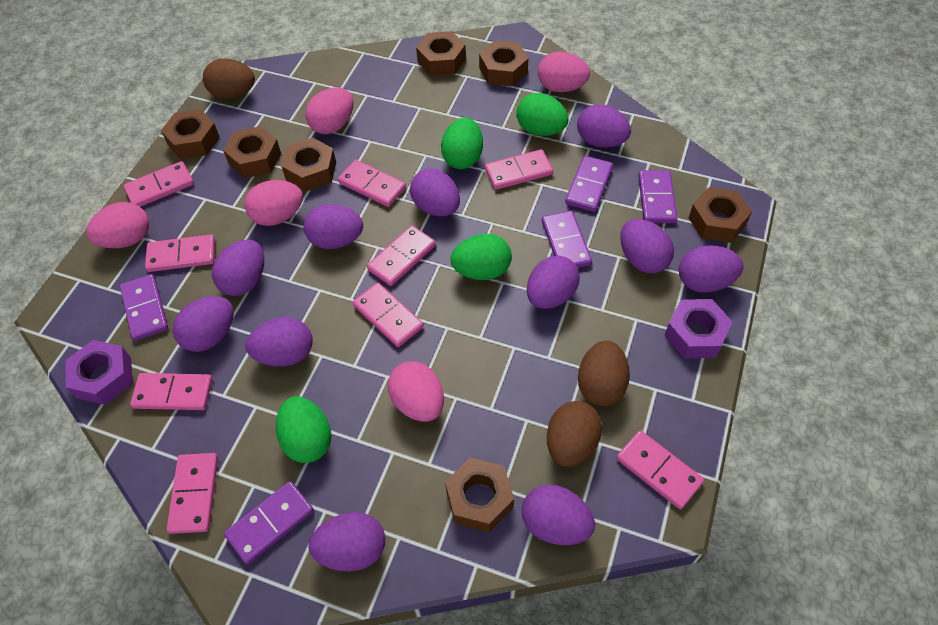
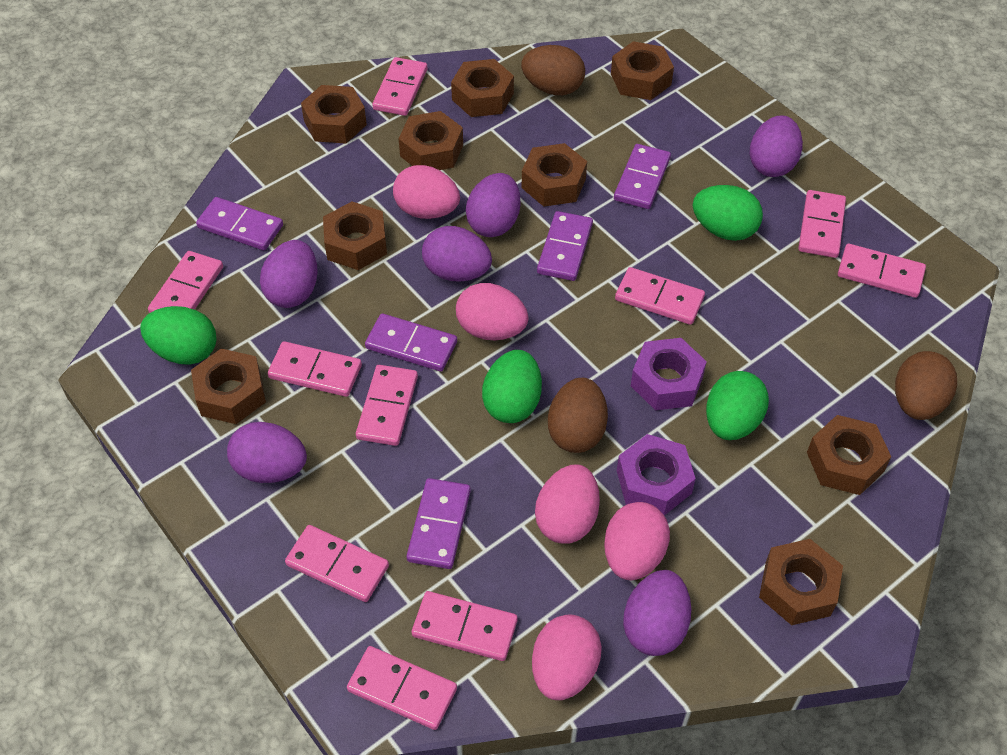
brown nut: [161,109,220,159] [223,126,281,178] [281,137,336,192] [416,31,466,76] [445,458,514,532] [479,41,528,87] [689,187,752,243] = 7 -> [191,348,266,424] [301,85,367,144] [323,202,387,270] [399,111,463,170] [451,59,514,117] [522,143,587,207] [611,41,674,100] [759,539,843,625] [807,415,891,495] = 9
pink domino: [124,161,194,207] [130,373,213,410] [145,234,215,272] [167,453,218,534] [338,160,406,207] [353,283,423,347] [367,225,436,286] [485,149,553,190] [616,430,704,509] = 9 -> [148,251,223,313] [268,341,362,397] [285,525,389,602] [347,646,457,730] [356,365,418,446] [372,57,427,116] [412,591,518,661] [615,267,705,325] [798,190,846,258] [838,244,926,298] = 10
purple egg: [172,296,234,352] [212,240,264,296] [245,317,313,367] [303,204,363,249] [308,512,385,571] [410,169,460,216] [522,484,595,545] [527,255,580,309] [577,104,631,147] [620,219,674,273] [679,245,744,293] = 11 -> [227,422,307,483] [260,240,318,308] [422,226,492,282] [466,173,521,237] [623,570,691,656] [750,115,803,177] = 6

